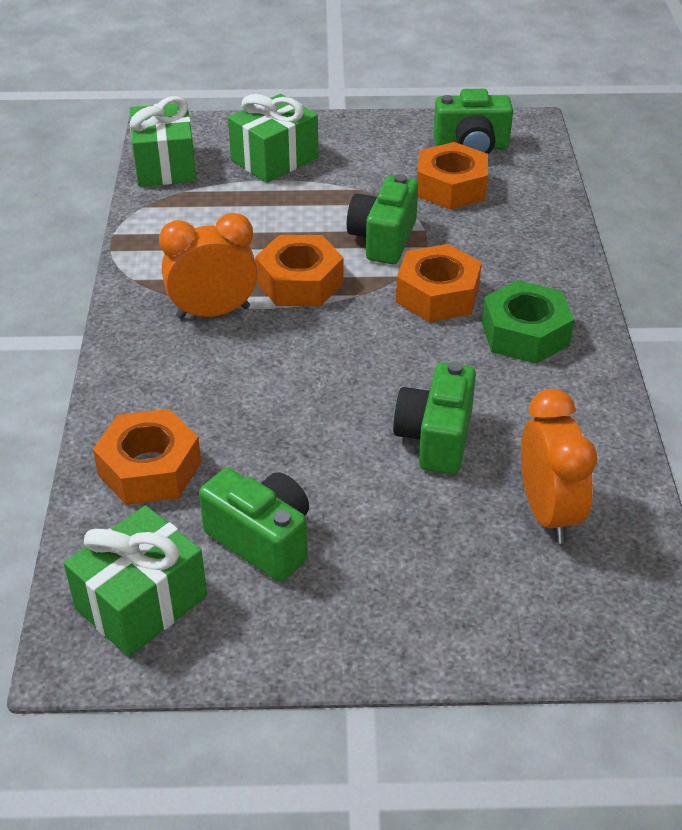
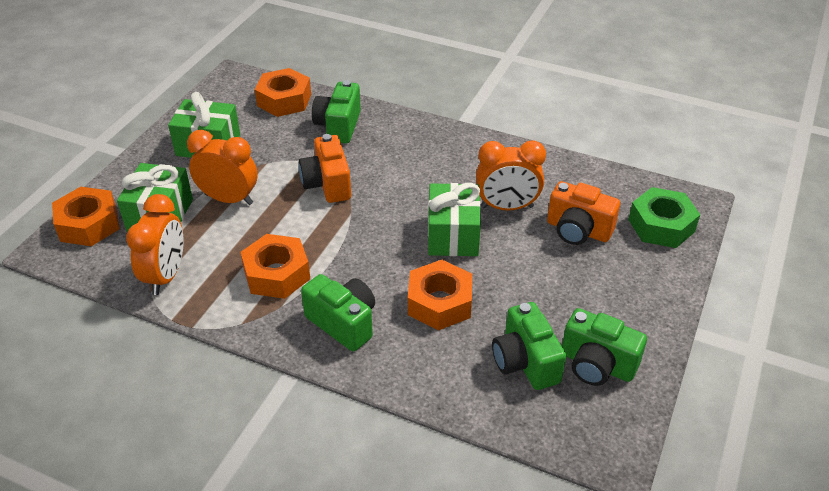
orange camera: none = 0 -> [299,134,351,203] [547,181,620,245] = 2
orange clock: [159,213,258,319] [521,389,597,543] = 2 -> [126,194,184,295] [187,130,258,205] [476,140,546,210] = 3

